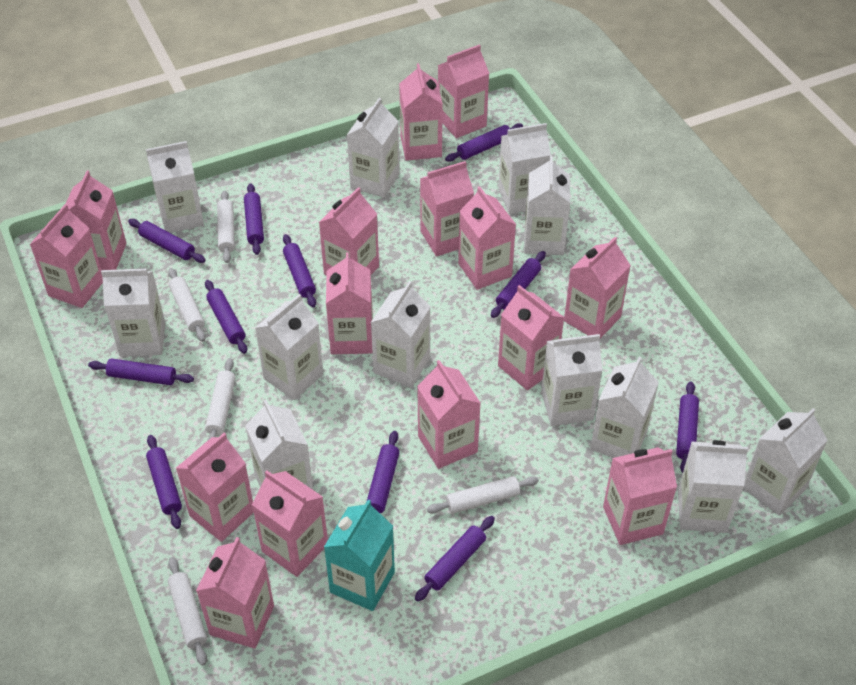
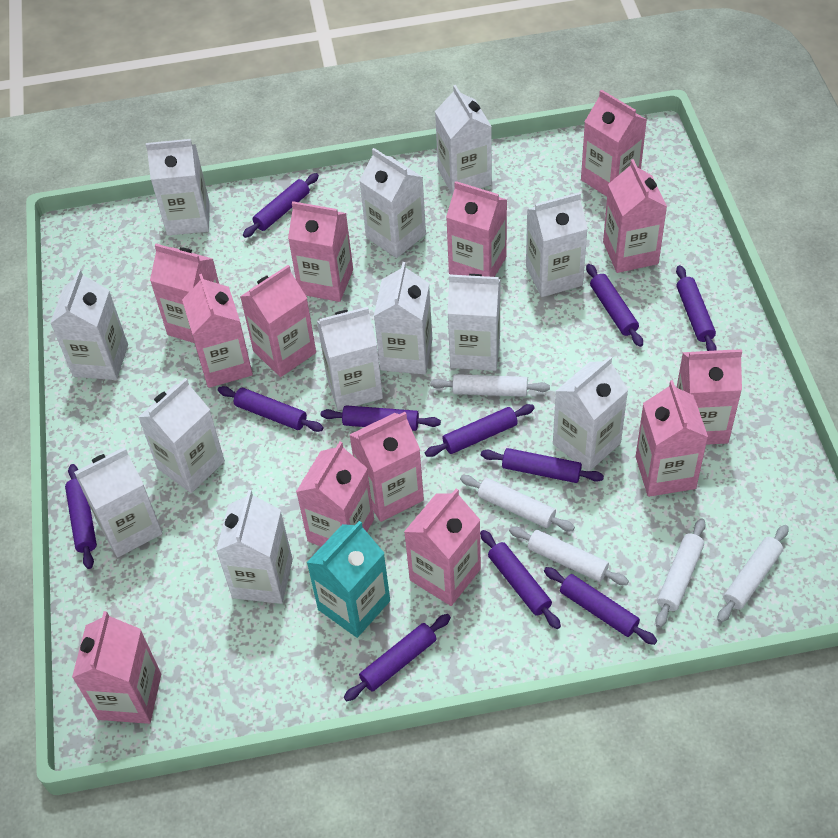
pink carton: [30,204,103,308] [66,171,126,270] [176,433,254,542] [196,537,274,649] [252,470,328,577] [319,187,379,276] [326,252,373,355] [399,63,443,161] [417,360,481,469] [420,161,474,257] [438,44,489,138] [458,186,516,290] [498,285,565,391] [564,237,631,338] [603,447,677,545] = 15 -> [72,611,162,724] [150,244,219,343] [182,274,253,388] [240,265,316,377] [288,201,353,302] [296,441,374,547] [349,412,424,522] [404,489,481,606] [446,181,507,277] [581,90,647,196] [603,159,667,273] [635,380,708,497] [677,349,742,445] = 13

